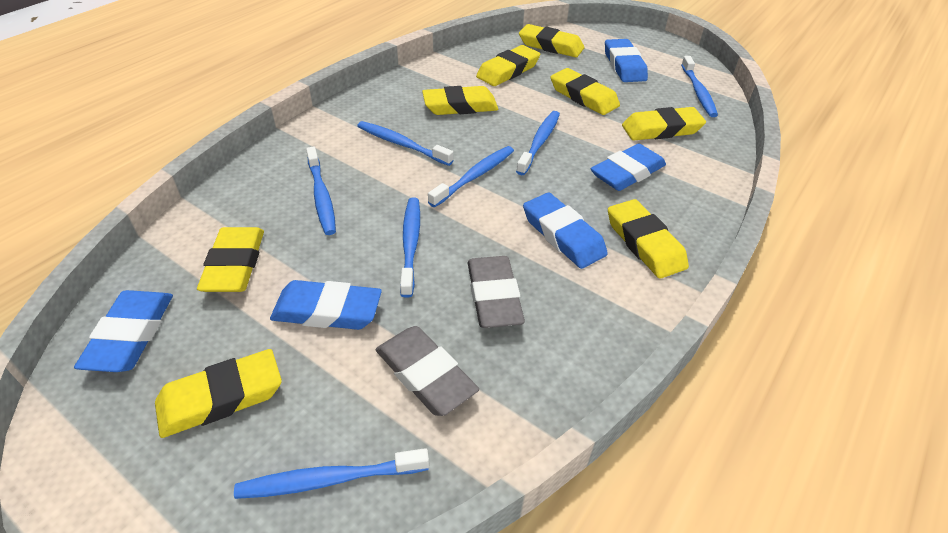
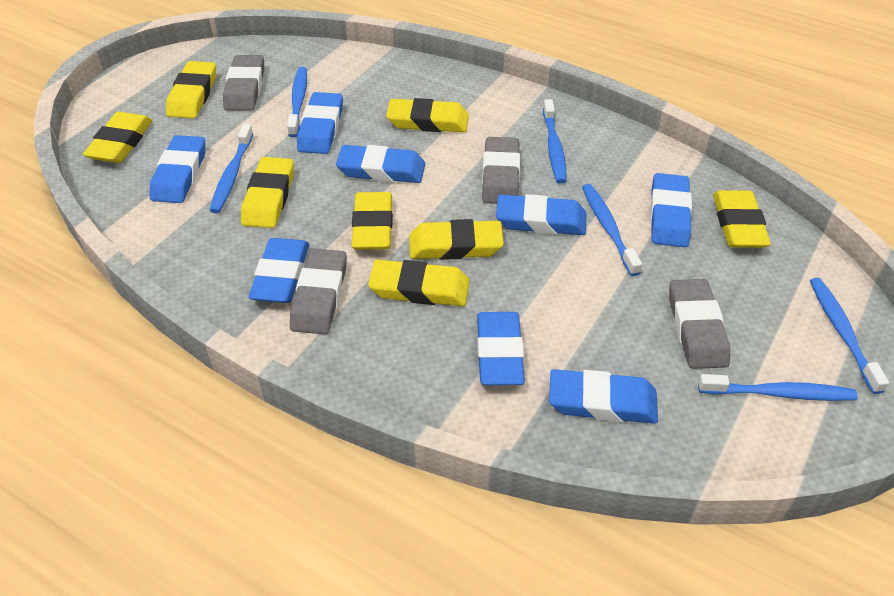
blue eraser: [74,290,173,372] [270,280,382,330] [523,193,608,269] [591,144,666,191] [605,39,648,82] = 5 -> [150,135,205,203] [248,238,309,303] [297,92,343,154] [336,145,425,183] [477,312,525,385] [496,194,586,235] [549,369,658,424] [650,173,692,247] = 8
blue toothbrush: [234,448,429,499] [306,147,336,235] [357,121,454,166] [400,197,420,298] [428,146,514,207] [516,111,560,175] [681,56,718,117] = 7 -> [210,124,253,213] [287,67,307,137] [543,99,566,184] [582,184,642,276] [698,374,858,401] [810,278,889,394] = 6
grey eraser: [376,326,479,416] [468,256,525,328] = 2 -> [223,55,264,111] [290,249,347,334] [482,137,520,204] [669,279,730,369] = 4

